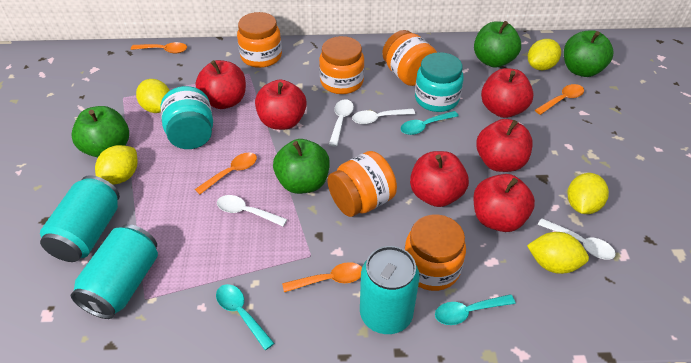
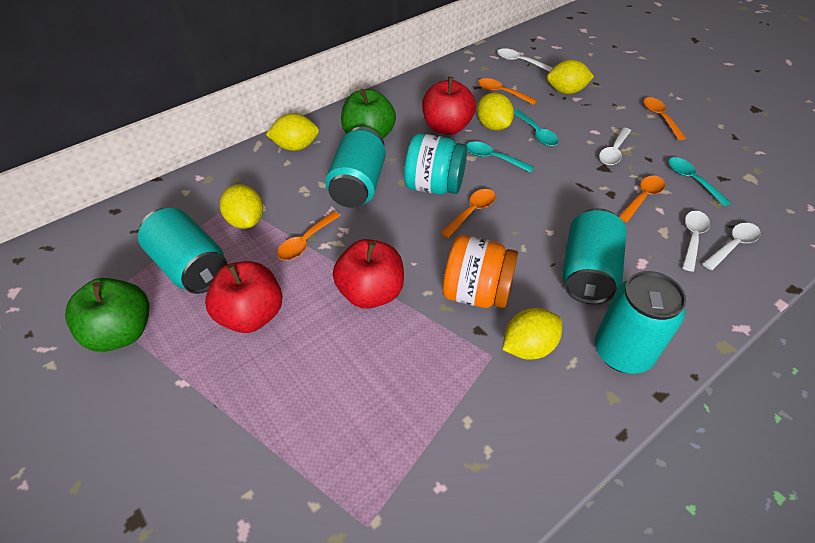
green apple: [71,106,129,157] [273,139,330,194] [474,21,521,68] [564,30,614,77] = 4 -> [65,278,149,352] [341,89,396,139] = 2
orange jar: [237,12,282,68] [319,36,364,94] [328,151,397,217] [382,30,437,86] [404,214,466,291] = 5 -> [443,235,518,308] = 1
orange spoon: [131,42,187,54] [195,152,257,194] [282,262,362,292] [535,84,584,115] = 4 -> [277,211,340,260] [440,189,496,238] [478,78,537,105] [618,176,665,223] [643,97,686,140] = 5
red apple: [196,60,246,109] [255,80,307,130] [410,151,469,207] [473,174,535,232] [476,119,533,172] [481,68,534,118] = 6 -> [205,261,283,333] [333,239,404,309] [422,77,476,135] = 3
turquoise can: [40,175,120,262] [71,224,158,319] [360,246,420,334] = 3 -> [138,208,227,294] [325,127,386,208] [562,208,627,304] [595,271,686,373] = 4
turquoise jar: [161,86,213,149] [415,52,464,112] = 2 -> [404,133,467,195] = 1

